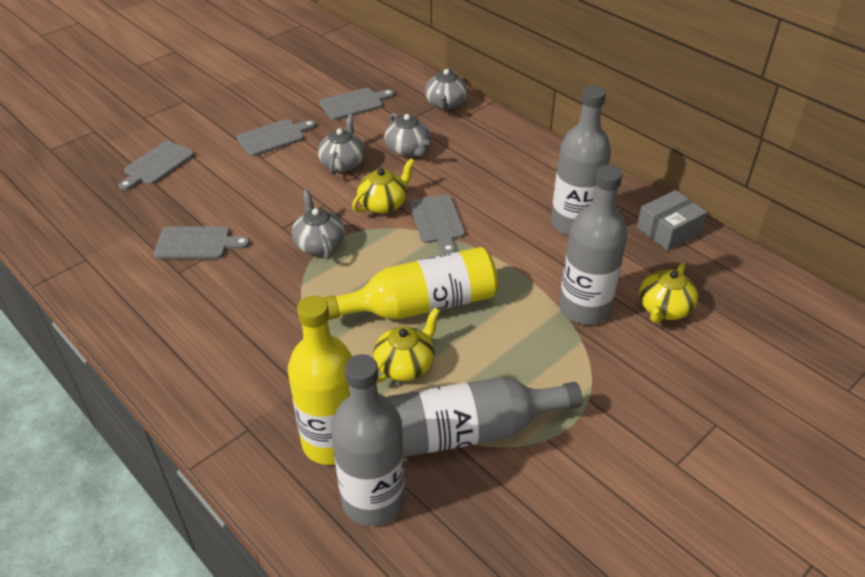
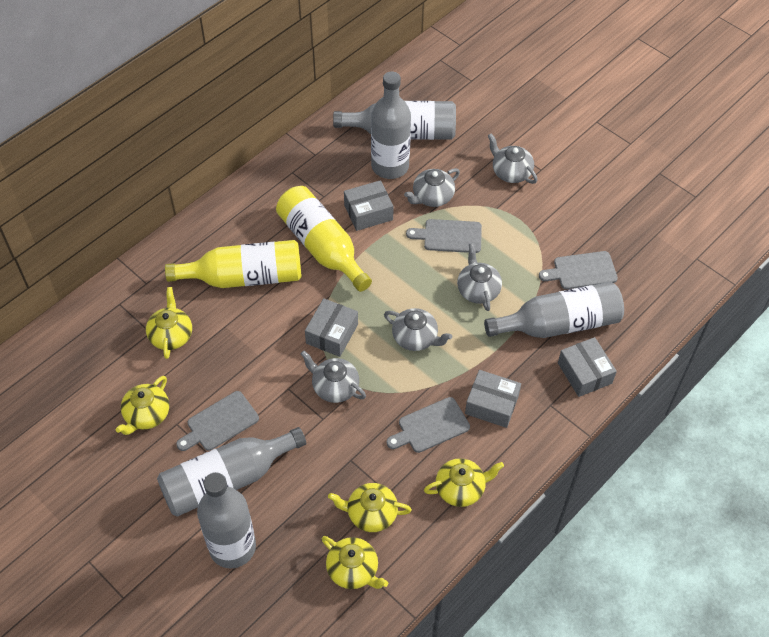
grey bottle: [331,354,405,526] [387,377,583,457] [551,86,611,236] [559,165,627,325] = 4 -> [157,427,306,517] [197,472,256,568] [333,101,456,140] [371,72,411,179] [484,282,624,338] = 5
grey box: [637,190,707,251] = 1 -> [305,298,358,357] [344,180,394,231] [465,370,521,428] [558,337,617,397] = 4
grey cutting board: [118,141,194,191] [154,226,250,259] [237,119,316,156] [319,88,394,120] [410,194,465,255] = 5 -> [176,391,259,451] [387,397,470,453] [406,219,482,253] [539,251,618,289] = 4
grey teapot: [292,190,345,260] [318,114,365,175] [384,113,431,157] [425,68,468,110] = 4 -> [300,350,366,403] [384,308,452,351] [404,168,460,207] [457,243,502,311] [488,133,537,184] = 5
yellow teapot: [352,158,415,214] [373,308,440,383] [639,263,698,323] = 3 -> [116,376,169,435] [146,287,192,359] [322,536,388,589] [328,483,412,532] [424,458,504,507] = 5

